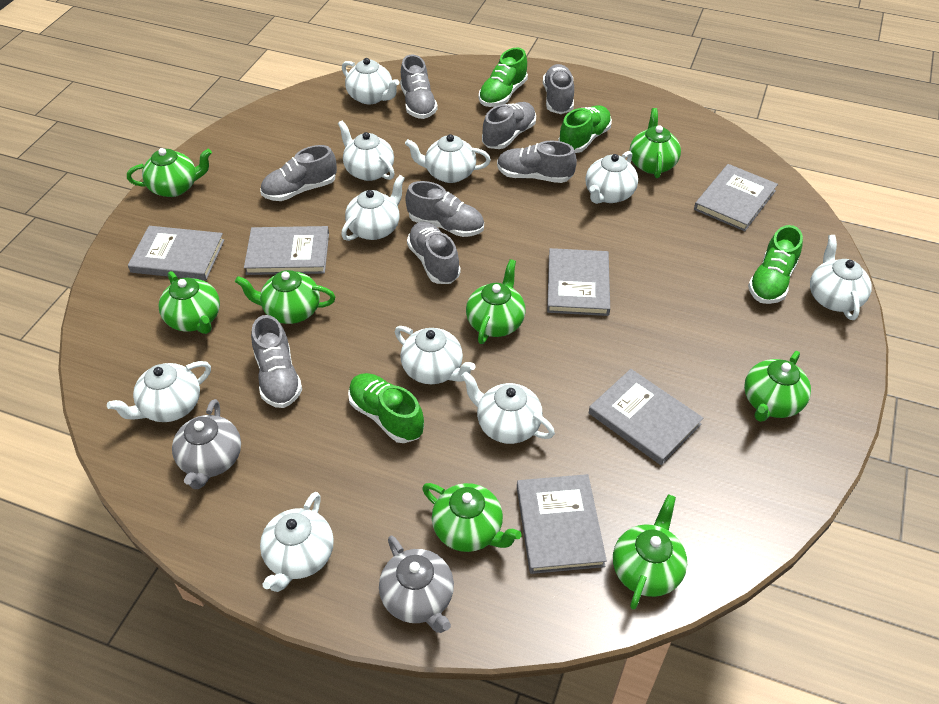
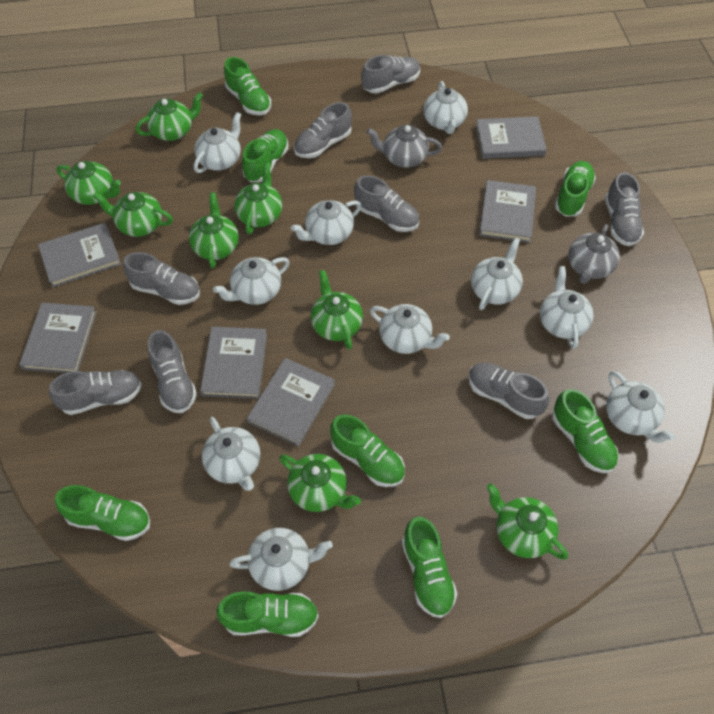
green shoe: [348,373,424,443] [479,47,528,107] [558,105,612,153] [748,225,803,304] = 4 -> [55,485,150,541] [216,591,319,637] [224,57,271,116] [242,129,289,182] [330,414,405,487] [402,517,457,618] [552,389,619,473] [555,161,596,217] = 8

